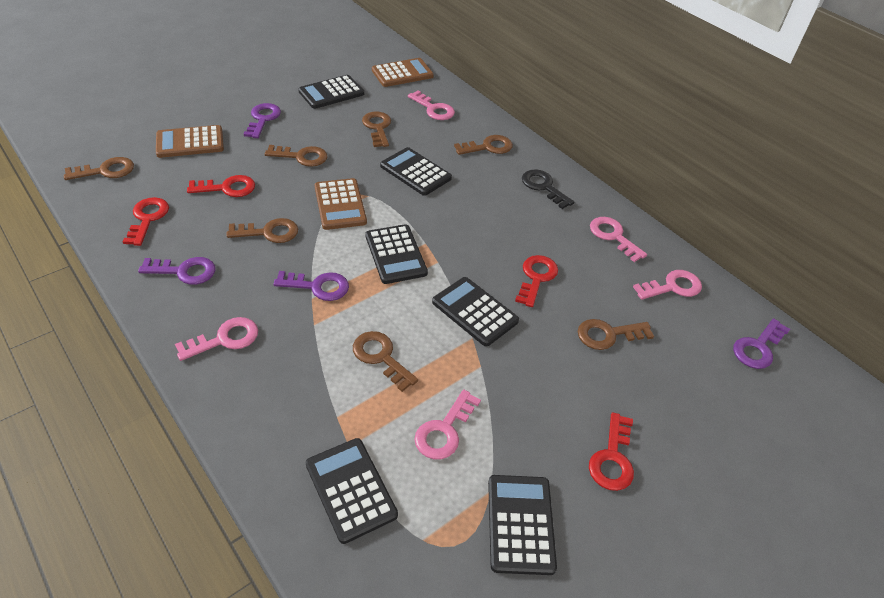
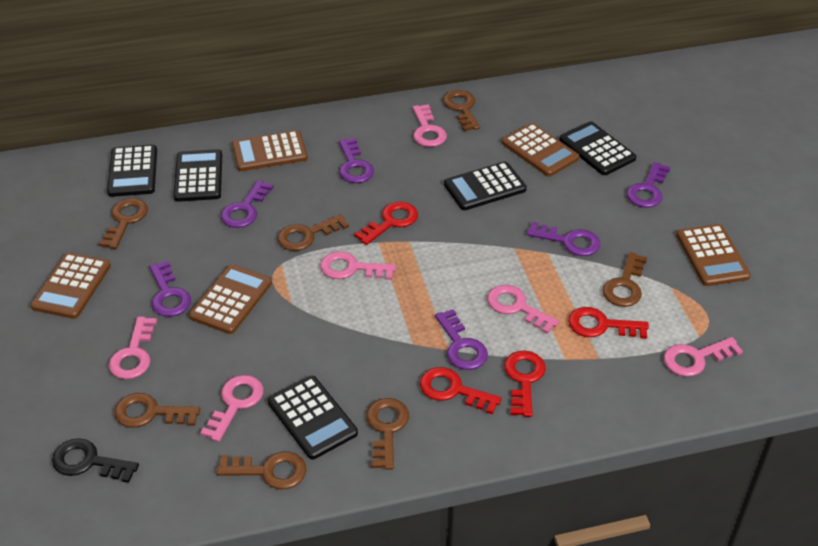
black calculator: [298,75,364,109] [305,438,398,544] [365,224,428,284] [380,147,452,196] [432,277,519,346] [488,475,557,575] = 6 -> [107,144,157,197] [174,149,222,202] [268,376,358,459] [444,162,527,210] [559,121,636,175] = 5
brown calculator: [156,125,224,158] [315,178,367,230] [372,58,434,87] = 3 -> [30,252,111,319] [189,264,272,334] [232,130,308,171] [502,123,580,177] [677,224,751,286] = 5
pink key: [175,317,258,361] [408,90,455,120] [414,390,481,459] [590,217,647,262] [633,270,702,300] = 5 -> [109,317,157,379] [200,375,264,442] [320,251,396,280] [413,104,447,147] [487,285,559,334] [664,337,743,377] = 6
purple key: [138,257,215,285] [244,103,281,138] [274,271,349,301] [733,318,790,369] = 4 -> [149,261,191,317] [221,180,273,228] [339,138,374,183] [435,309,488,370] [527,222,600,256] [626,162,670,208] = 6

